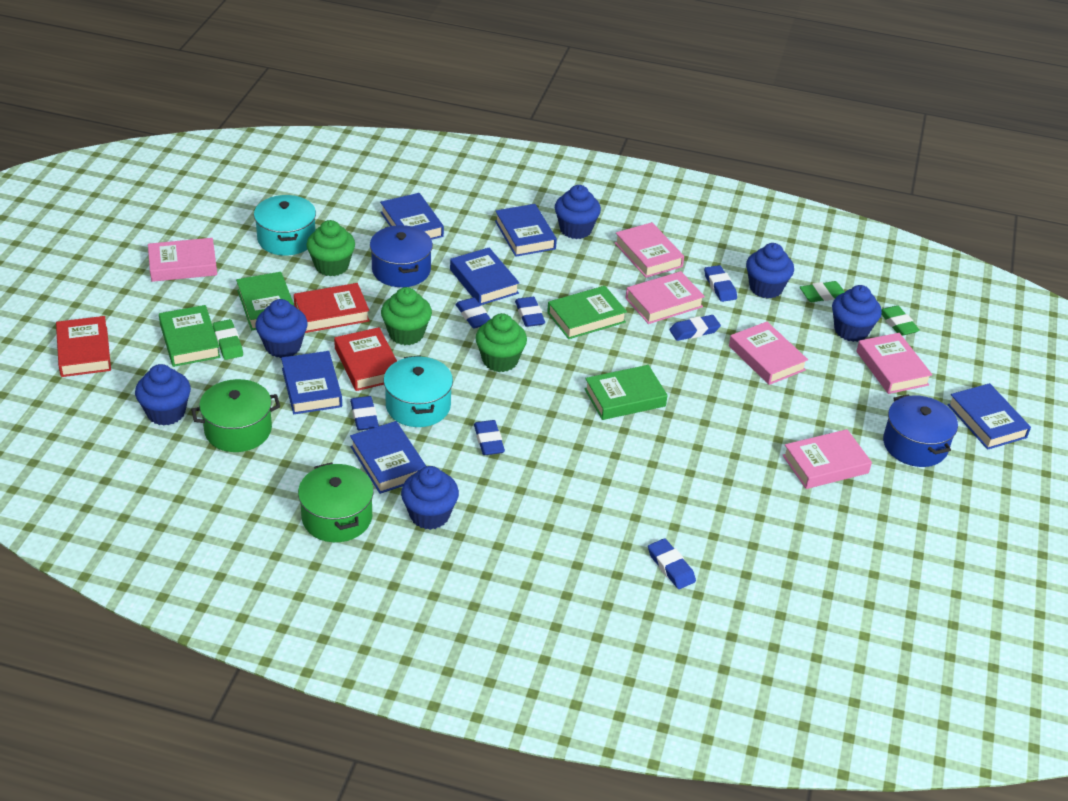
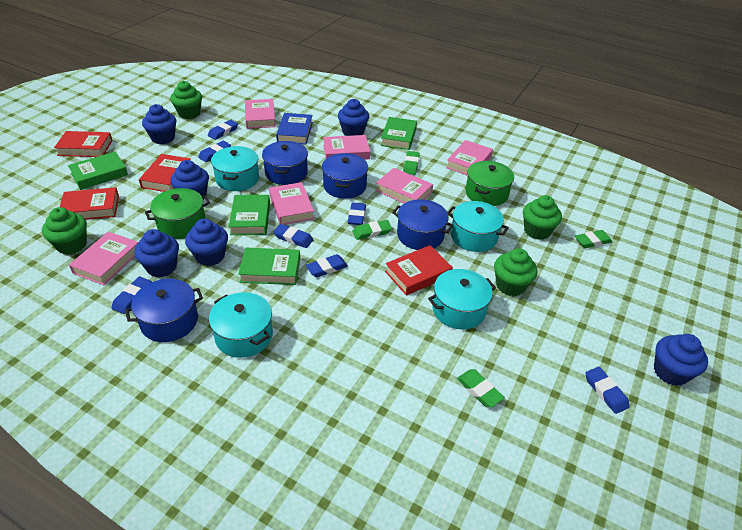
blue book: [281,351,342,414] [350,421,426,494] [380,193,444,240] [450,248,519,305] [495,204,557,257] [948,383,1031,450] = 6 -> [276,113,313,145] = 1
blue pot: [370,225,433,287] [883,394,958,467] = 2 -> [125,279,203,342] [262,141,308,185] [322,153,368,199] [392,199,454,250] = 4
green cupcake: [306,220,355,276] [381,287,432,345] [476,313,527,372] = 3 -> [42,207,87,255] [170,81,202,119] [494,248,537,296] [523,195,562,240] = 4
green eraser: [213,319,243,360] [800,281,845,302] [881,305,920,336] = 3 -> [352,220,392,240] [403,151,420,175] [457,369,505,407] [575,230,612,248] = 4
red book: [56,316,111,377] [294,283,370,333] [334,327,397,391] = 3 -> [54,131,113,157] [60,187,119,220] [139,154,191,192] [385,245,453,296] = 4
turquoise pot: [254,195,316,256] [384,356,453,427] = 2 -> [209,292,273,358] [211,146,259,191] [428,269,496,330] [447,201,509,252] = 4

